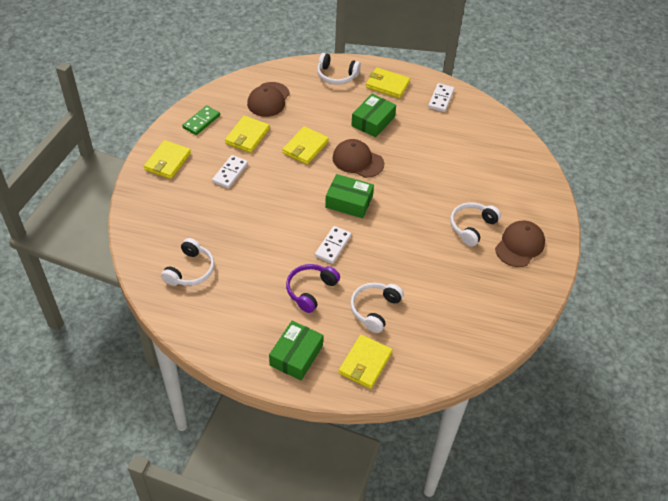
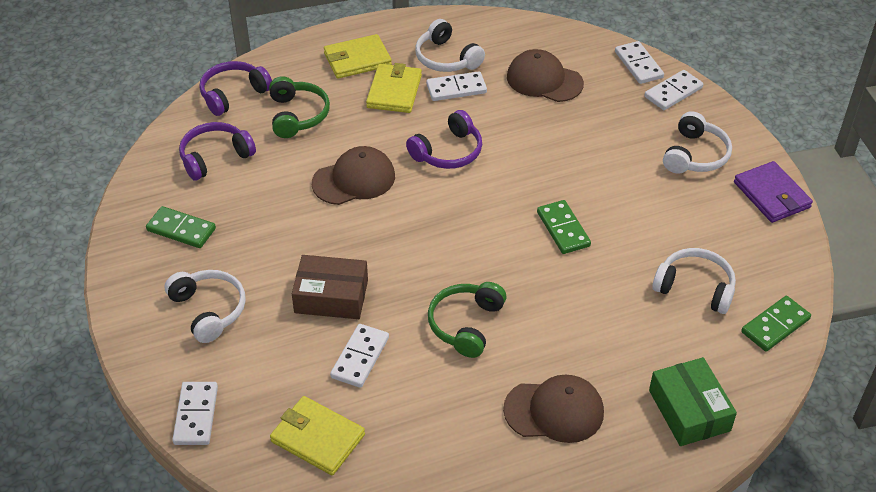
brown box: none = 0 -> [292,255,368,319] = 1
green box: [269,321,323,380] [325,174,374,218] [351,94,396,138] = 3 -> [649,357,737,446] = 1
green domino: [182,105,220,135] = 1 -> [146,206,216,248] [537,200,591,254] [741,296,811,352] = 3
green headphones: none = 0 -> [269,76,330,138] [428,282,507,358] = 2
purple headphones: [286,264,340,313] = 1 -> [179,122,256,181] [200,61,272,116] [406,110,482,169] = 3
purple wallet: none = 0 -> [734,161,813,223] = 1
white domino: [212,155,248,189] [315,226,351,264] [428,83,454,112] = 3 -> [172,382,218,445] [330,324,389,388] [426,71,487,101] [615,41,664,84] [644,70,703,110] = 5
yellow wallet: [144,140,191,179] [225,116,270,153] [282,126,329,165] [338,335,392,389] [366,68,410,98] = 5 -> [270,396,365,475] [324,34,392,79] [366,63,422,113] = 3

